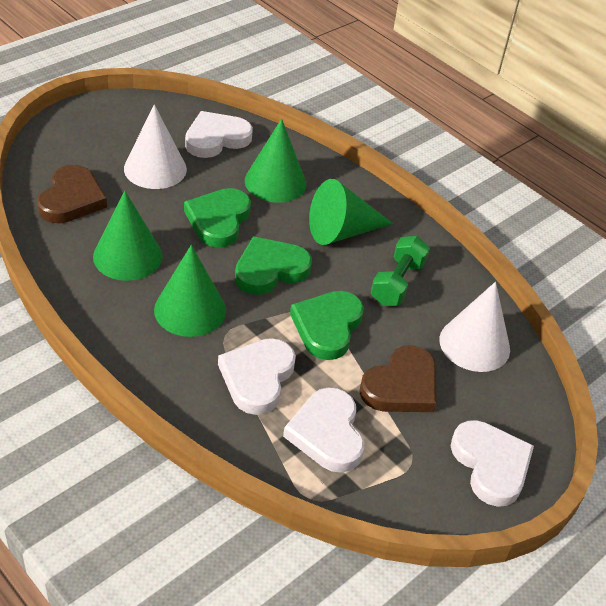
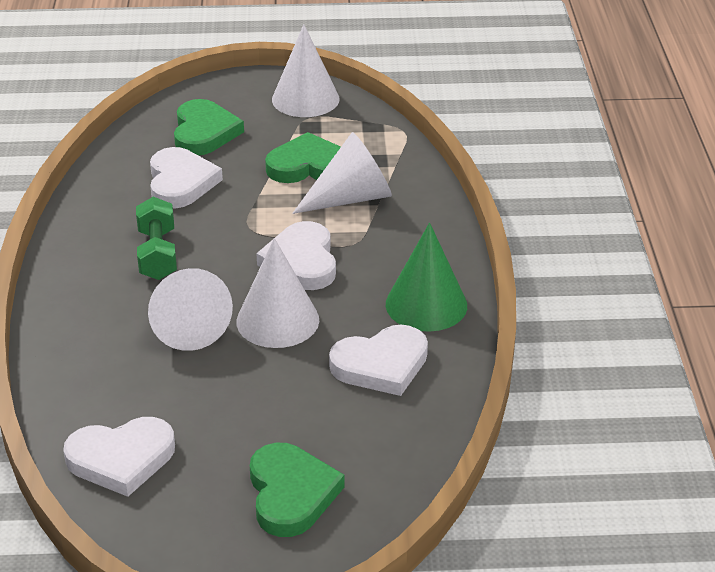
brown heart: [37,165,107,223] [359,345,436,412] = 2 -> none = 0
green cone: [93,191,163,281] [154,245,226,337] [245,119,306,203] [309,179,393,245] = 4 -> [386,223,467,331] = 1
white cone: [124,104,187,189] [439,282,510,372] = 2 -> [148,268,233,351] [236,238,319,348] [272,24,339,117] [292,132,392,214] = 4

